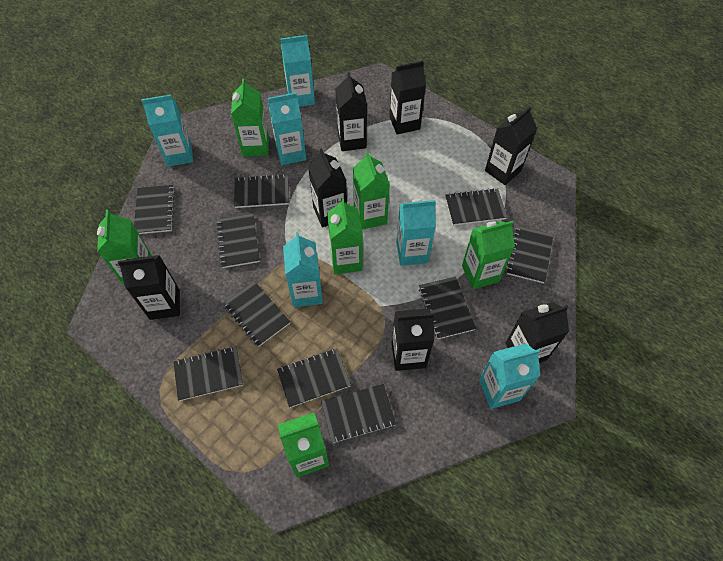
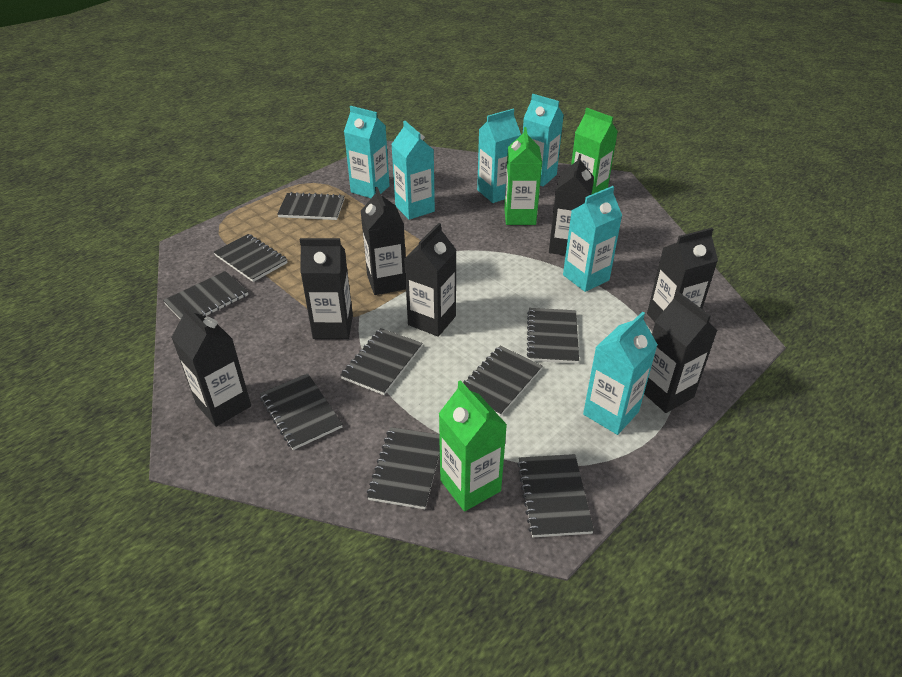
black notebook: [134,185,175,234] [173,346,243,401] [216,214,260,268] [223,281,290,347] [234,174,289,208] [277,348,351,408] [321,384,396,443] [419,277,476,339] [445,188,507,226] [506,226,553,283] = 10 -> [163,271,248,320] [214,234,288,282] [260,373,343,450] [277,192,344,220] [340,328,422,395] [367,427,440,509] [463,346,542,416] [517,454,594,537] [527,308,579,364] = 9
green carton: [97,210,152,286] [231,78,269,157] [278,413,329,477] [327,198,363,274] [353,151,390,230] [462,221,515,289] = 6 -> [439,380,507,511] [504,127,542,225] [571,108,618,195] = 3

